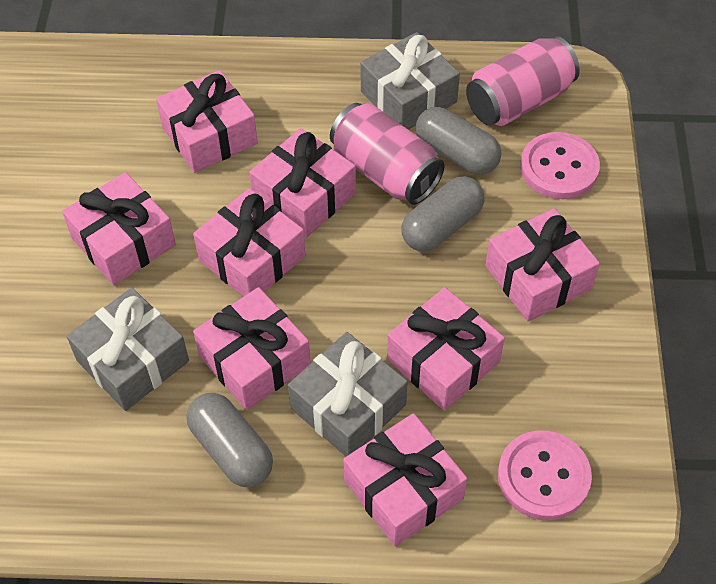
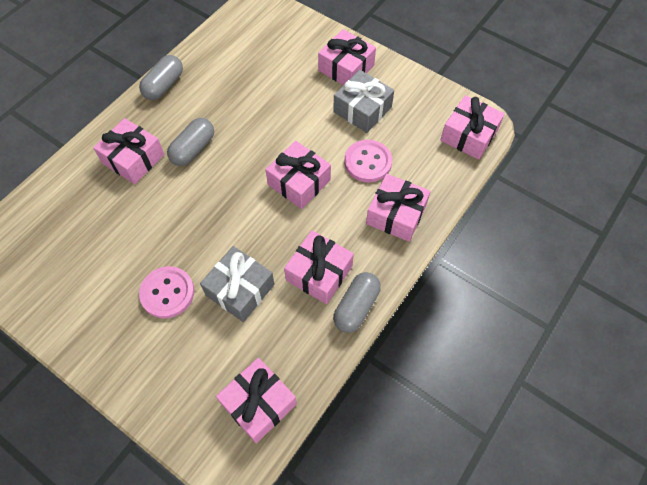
grey gift: [67,288,189,411] [288,332,408,456] [361,32,460,130] = 3 -> [200,246,275,322] [333,70,394,133] = 2
pink can: [330,103,445,205] [466,36,580,126] = 2 -> none = 0
pink gift: [62,172,176,285] [156,70,258,173] [193,188,306,297] [193,287,311,410] [249,128,356,238] [343,413,467,547] [387,287,505,411] [485,208,600,322] = 8 -> [93,118,164,184] [216,358,297,443] [265,141,331,209] [284,230,354,304] [318,29,376,85] [366,174,431,242] [440,95,505,160] = 7

